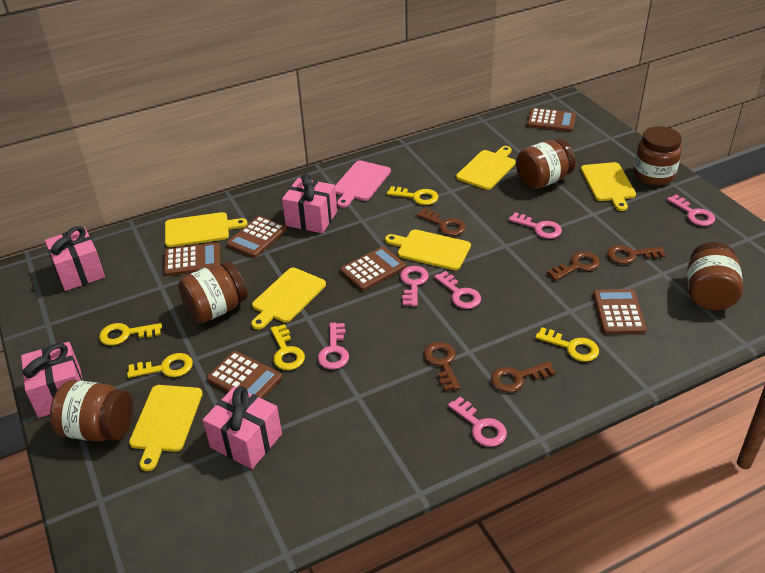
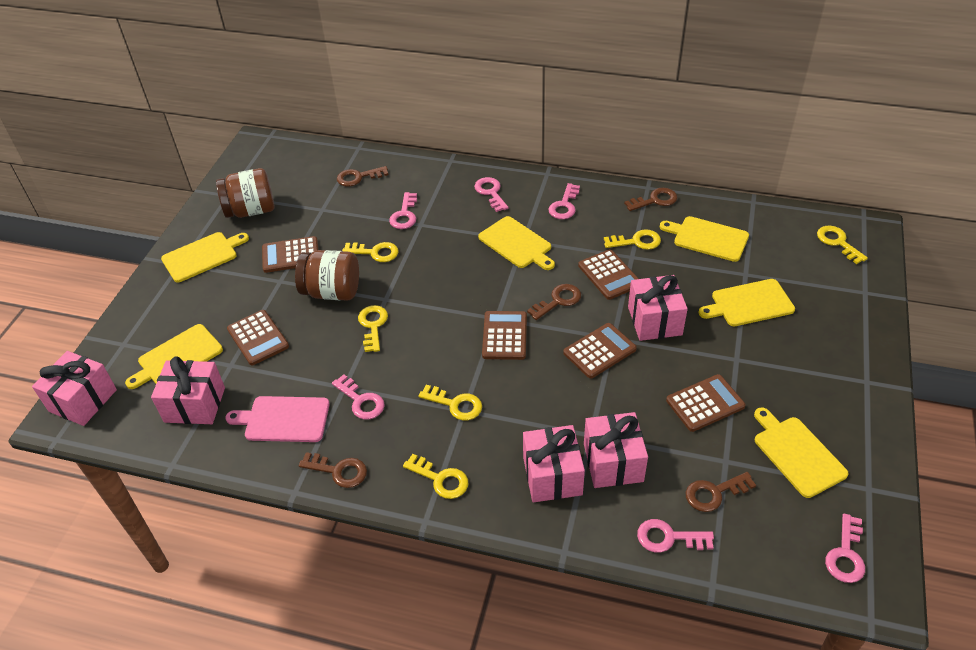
brown jar: [50,380,133,442] [178,261,248,323] [516,139,576,189] [633,126,682,186] [687,242,743,310] = 5 -> [216,168,274,218] [295,250,359,301] = 2
pink gift: [21,342,83,418] [45,226,105,291] [203,386,282,469] [282,174,337,233] = 4 -> [32,351,117,426] [151,356,225,424] [523,425,585,502] [584,412,648,488] [628,275,688,341] = 5
yellow key: [99,323,162,346] [127,353,193,378] [270,324,305,370] [387,186,438,205] [535,327,599,362] = 5 -> [342,242,399,262] [358,305,388,352] [403,454,468,499] [419,385,482,421] [604,229,661,250] [817,226,868,264] = 6

